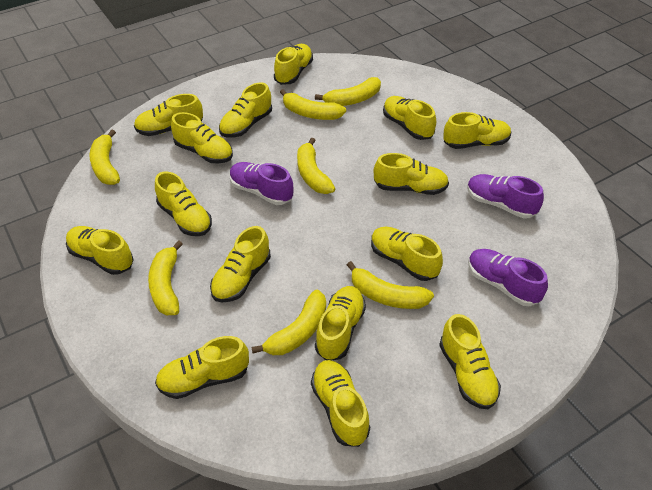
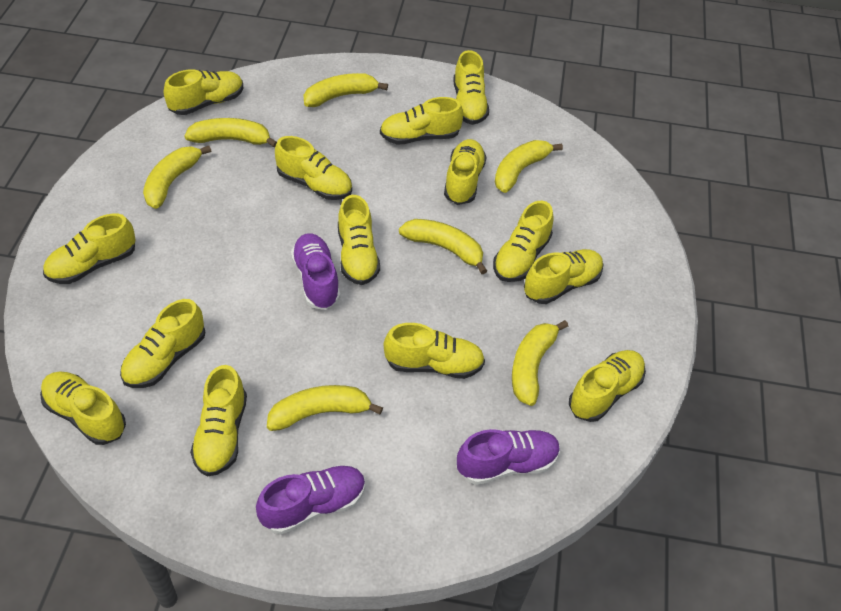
yellow shoe: [66,226,134,275] [134,94,203,136] [155,171,212,236] [155,336,249,399] [171,112,233,164] [210,226,271,302] [219,82,272,138] [274,44,313,85] [311,360,370,447] [315,286,366,360] [371,227,443,281] [374,153,449,195] [383,96,436,140] [439,314,501,409] [443,112,511,149] = 15 -> [40,371,126,445] [43,214,136,284] [120,299,205,388] [164,69,244,115] [190,365,247,477] [275,136,352,200] [338,195,380,285] [380,97,463,145] [384,323,485,379] [444,139,486,205] [454,50,489,125] [493,201,554,282] [524,249,604,304] [569,350,646,422] = 14

